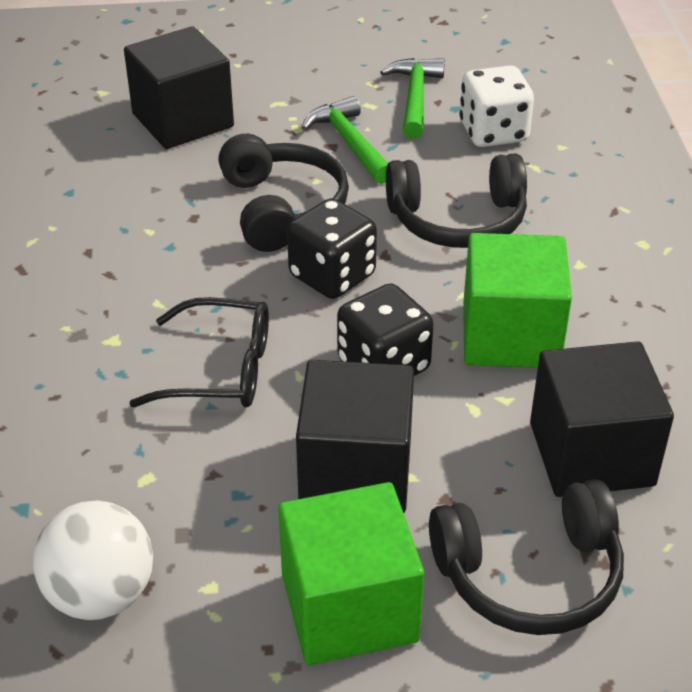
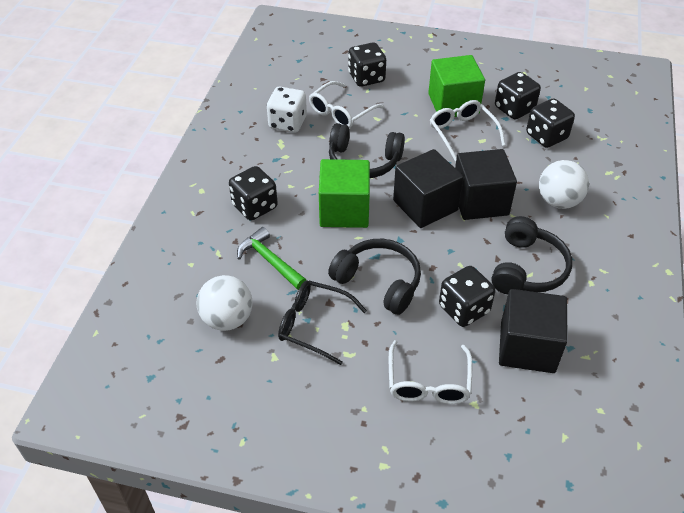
black dice: [287,198,377,299] [337,283,433,376] = 2 -> [229,166,278,221] [348,43,386,87] [439,266,495,327] [495,72,541,119] [526,98,575,148] = 5
green hammer: [302,96,388,184] [380,58,445,139] = 2 -> [237,227,306,290] = 1
white ball: [33,500,153,620] = 1 -> [196,275,253,331] [539,160,589,209] = 2
white glasses: none = 0 -> [309,81,384,128] [389,340,473,404] [430,100,505,161] = 3

